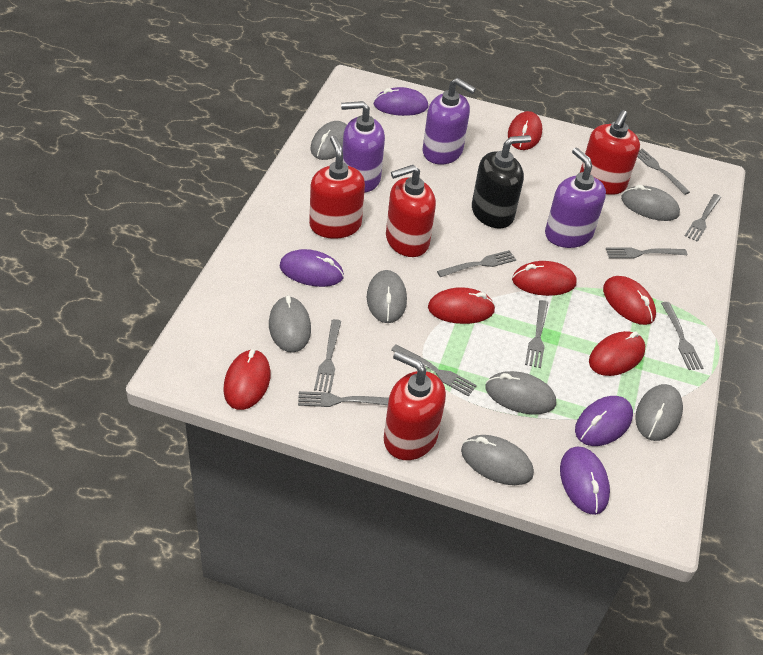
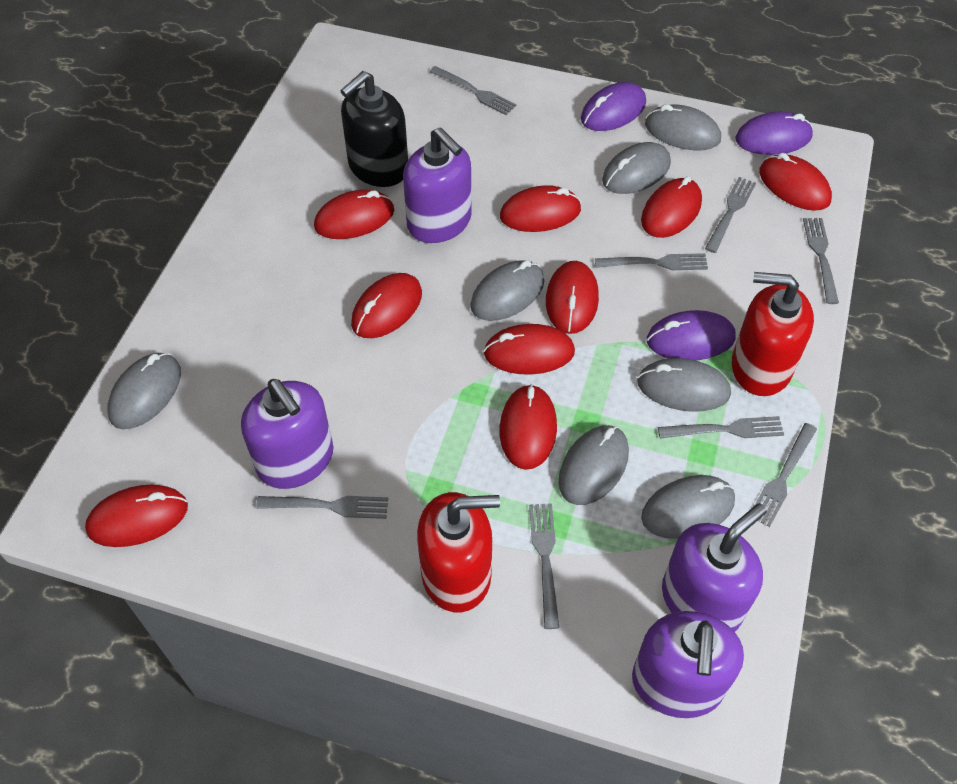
grey fork: [298,391,389,407] [314,319,341,393] [391,344,477,396] [437,250,516,277] [525,300,548,368] [606,247,687,258] [637,148,690,195] [661,302,703,370] [685,194,721,242] = 9 -> [256,496,388,519] [430,66,516,115] [529,503,559,629] [595,253,708,270] [658,416,784,439] [705,177,756,253] [754,423,817,527] [803,218,839,304] = 8
purple mouse: [279,249,344,287] [373,87,428,116] [560,447,610,515] [575,396,633,446] = 4 -> [581,82,646,131] [647,310,736,361] [735,112,813,155] = 3
purple soap dispenser: [341,101,385,193] [423,78,476,164] [545,147,606,248] = 3 -> [241,379,333,489] [403,127,472,243] [632,611,744,718] [662,503,767,632] = 4
red mouse: [223,349,271,410] [428,287,495,324] [508,111,542,150] [512,261,577,296] [589,331,645,376] [603,276,656,325] = 6 -> [85,485,188,547] [314,190,394,239] [351,273,422,338] [483,324,575,375] [500,185,581,232] [500,384,557,470] [546,261,599,334] [641,176,702,238] [759,153,832,211] = 9
red soap dispenser: [309,136,365,239] [384,351,446,460] [386,165,436,257] [580,110,640,195] = 4 -> [417,492,500,612] [732,272,814,396] = 2

